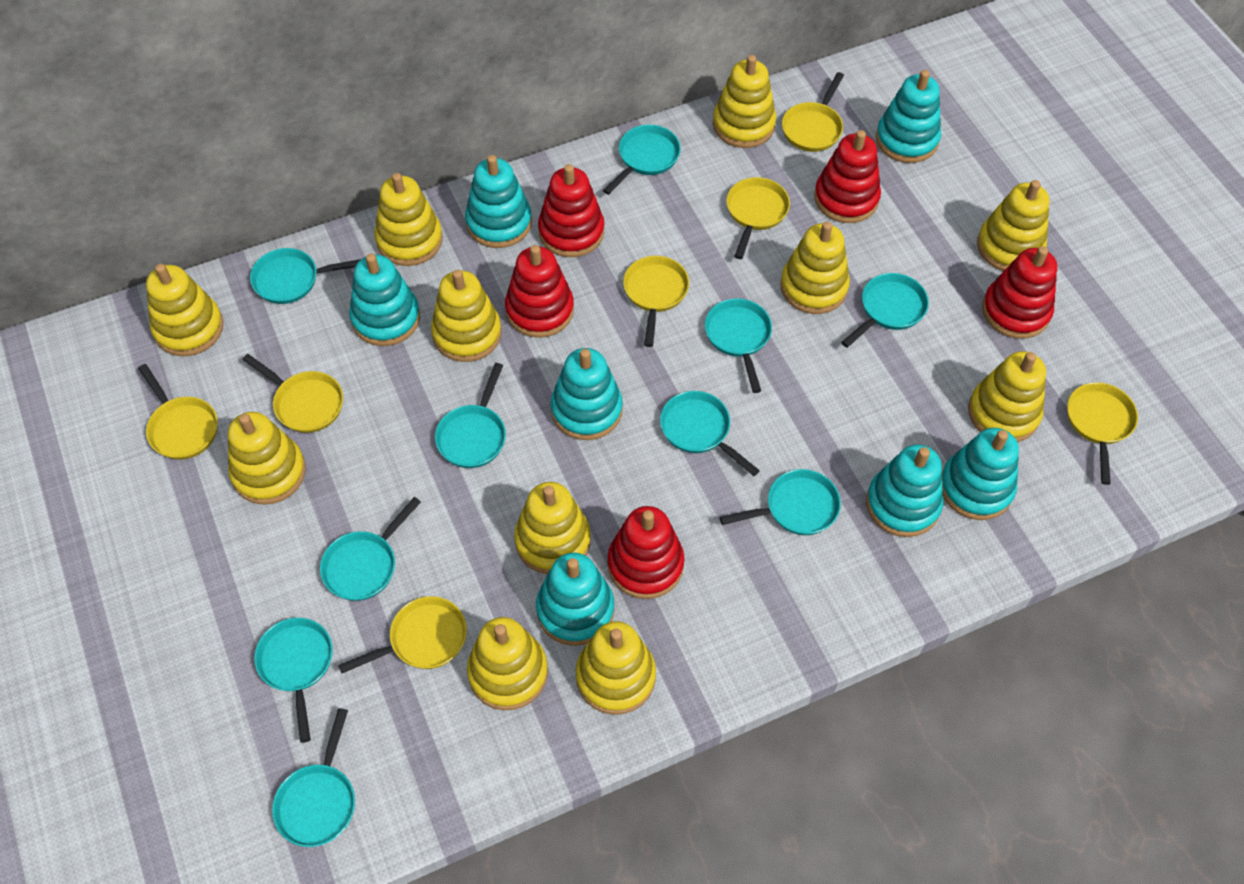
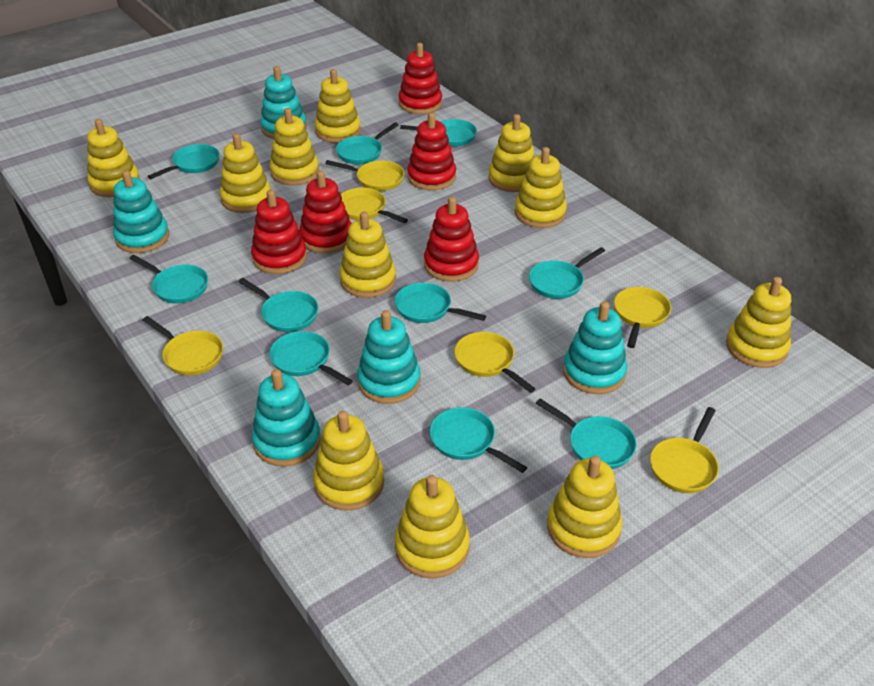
turquoise stacking toy: [349,253,420,346] [465,155,532,248] [536,553,614,646] [551,348,623,440] [866,444,943,537] [876,70,941,163] [942,428,1019,520] = 7 -> [113,170,169,253] [252,369,321,467] [260,66,307,139] [357,310,421,404] [563,301,627,394] = 5
yellow pan: [138,364,218,460] [242,354,343,433] [338,596,467,674] [623,256,689,347] [726,177,790,259] [782,72,844,152] [1067,382,1138,485] = 7 -> [143,316,223,375] [325,160,405,191] [341,188,408,223] [454,332,535,393] [614,287,671,348] [650,407,719,493] = 6

